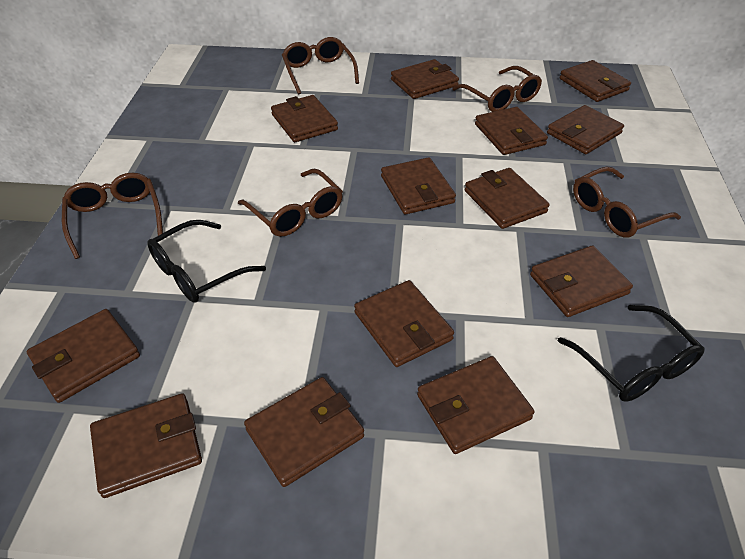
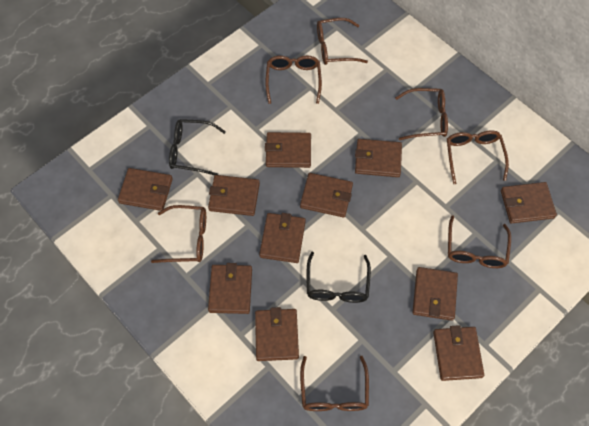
brown glasses: [62,173,163,259] [238,169,343,237] [282,37,359,94] [452,66,542,112] [573,166,681,238] = 5 -> [151,205,206,263] [265,56,322,104] [300,356,369,411] [317,18,368,65] [395,88,448,140] [447,130,509,184] [448,215,511,268] = 7
brown wallet: [27,309,140,403] [90,393,202,498] [244,377,364,487] [271,95,338,142] [354,280,454,367] [381,157,456,214] [391,59,459,99] [417,356,535,454] [465,168,550,229] [475,107,548,155] [530,245,633,317] [547,105,624,154] [560,60,631,102] = 13 -> [118,168,173,211] [208,175,260,216] [208,263,252,314] [255,307,299,361] [259,213,306,263] [265,132,311,168] [300,173,353,217] [355,139,402,177] [412,267,458,321] [433,325,484,381] [501,182,557,224] = 11

